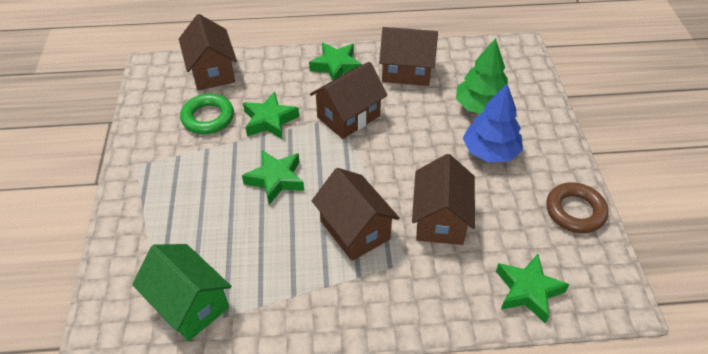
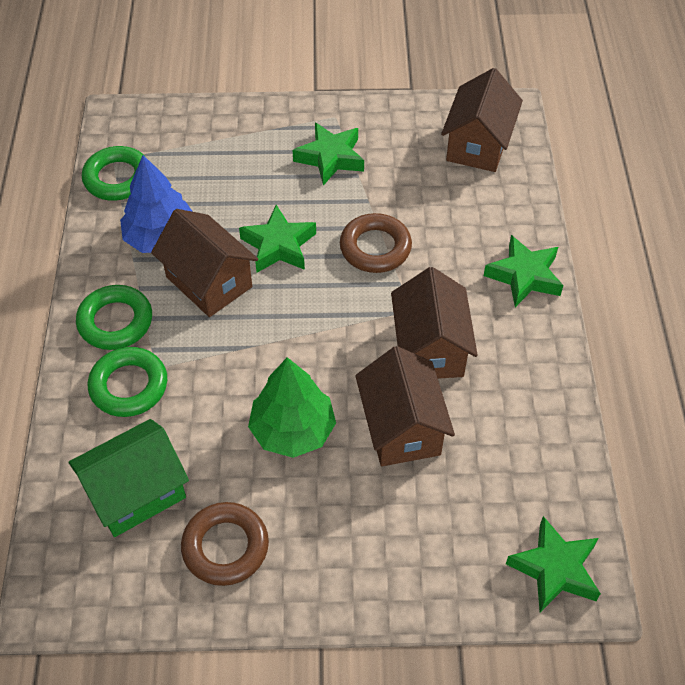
brown house: [179,14,237,90] [310,62,387,139] [312,168,400,261] [379,27,438,86] [412,154,475,245] = 5 -> [151,209,258,317] [355,346,455,466] [391,267,478,379] [441,68,523,172] = 4
brown ring: [546,182,608,233] = 1 -> [181,502,269,586] [340,213,412,273] = 2
green ring: [180,94,234,134] = 1 -> [76,285,152,350] [82,146,144,201] [88,347,167,417] = 3

